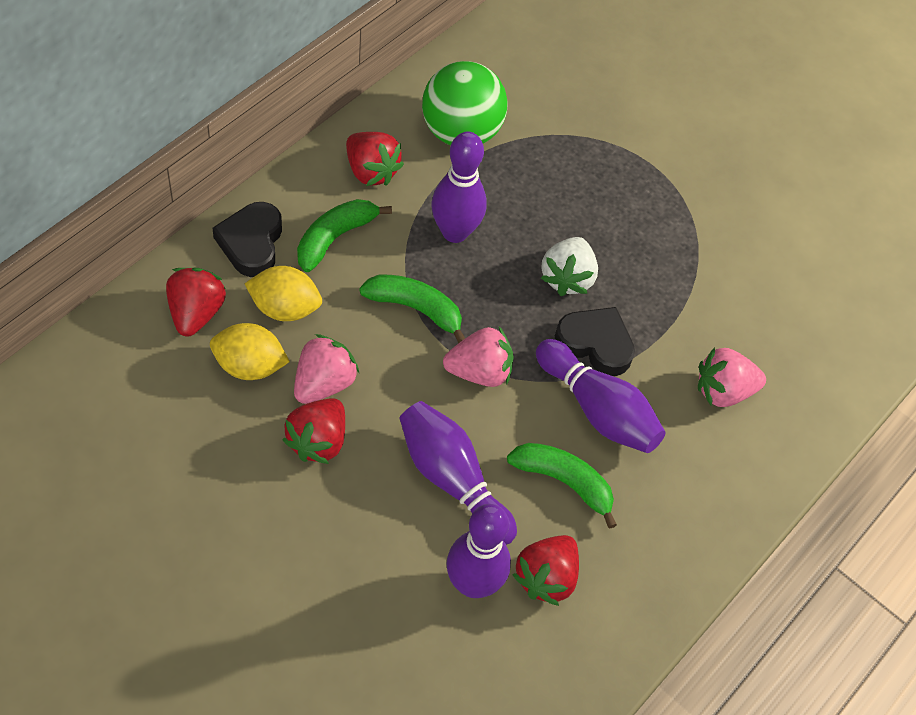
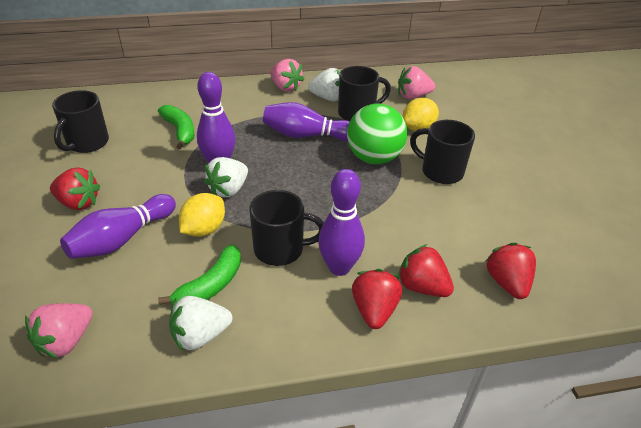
black heart: [212,202,282,277] [555,307,635,376] = 2 -> none = 0
black mug: none = 0 -> [52,90,109,153] [249,190,324,266] [338,66,391,121] [410,120,475,184] = 4
green banana: [297,199,392,272] [359,275,465,343] [507,443,617,529] = 3 -> [158,105,195,149] [158,244,241,305] = 2
white strawberry: [541,237,598,296] = 1 -> [169,296,232,351] [204,157,248,197] [308,68,340,101] = 3

